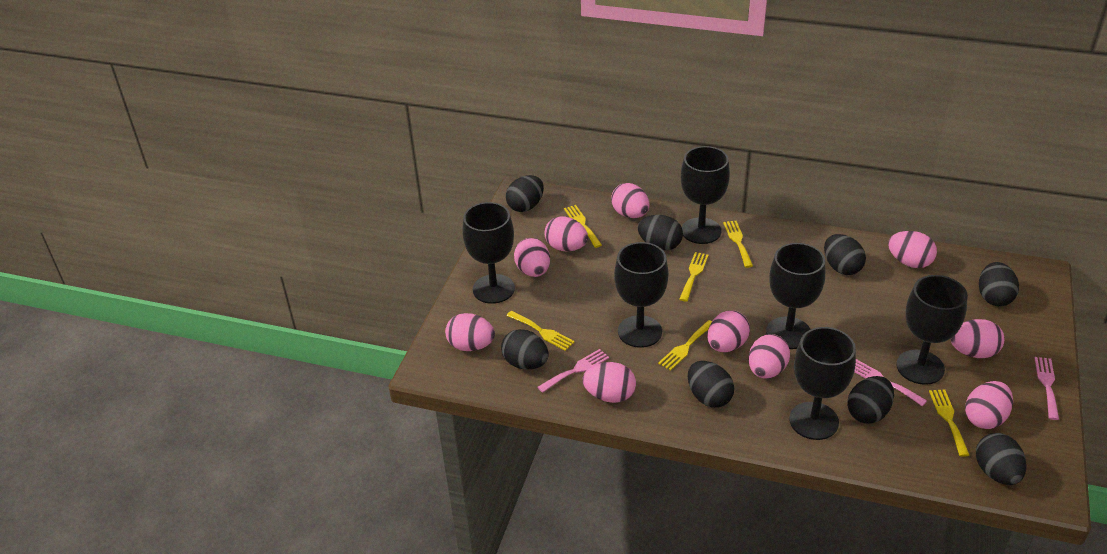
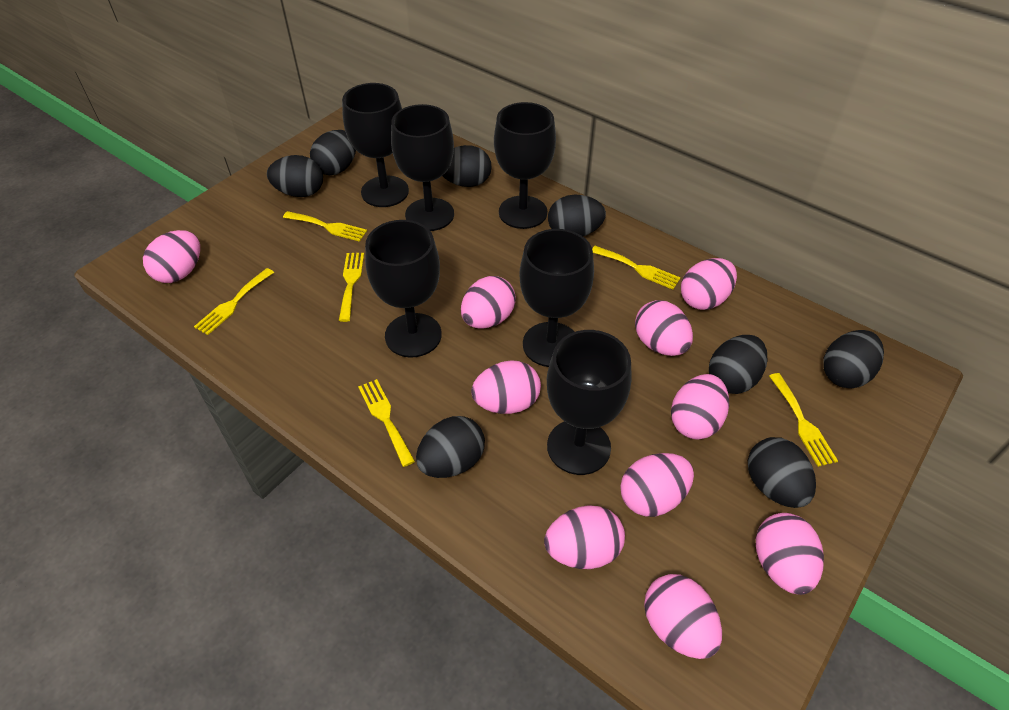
pink fork: [537,349,609,393] [854,359,927,406] [1035,357,1059,420] = 3 -> none = 0

